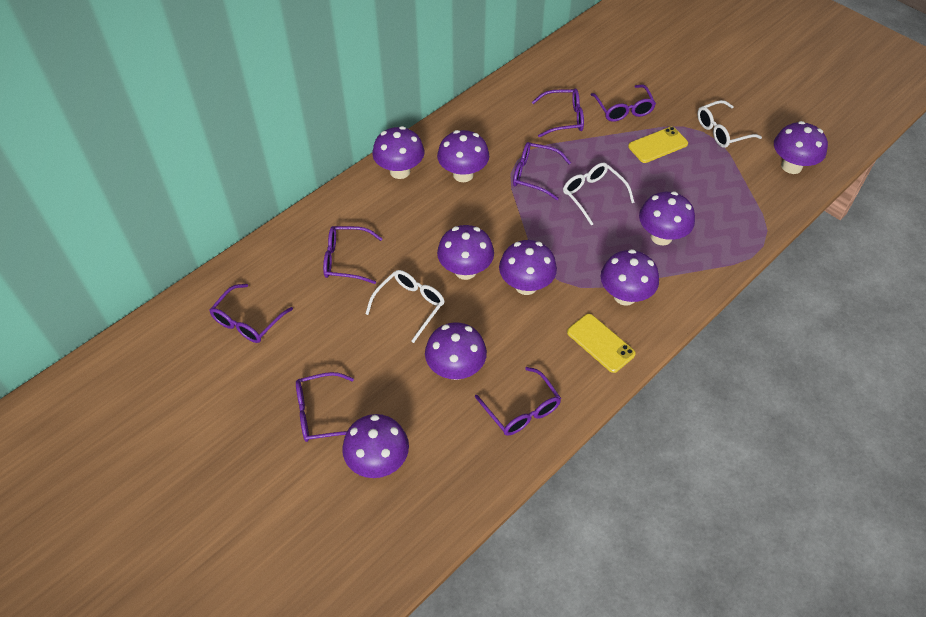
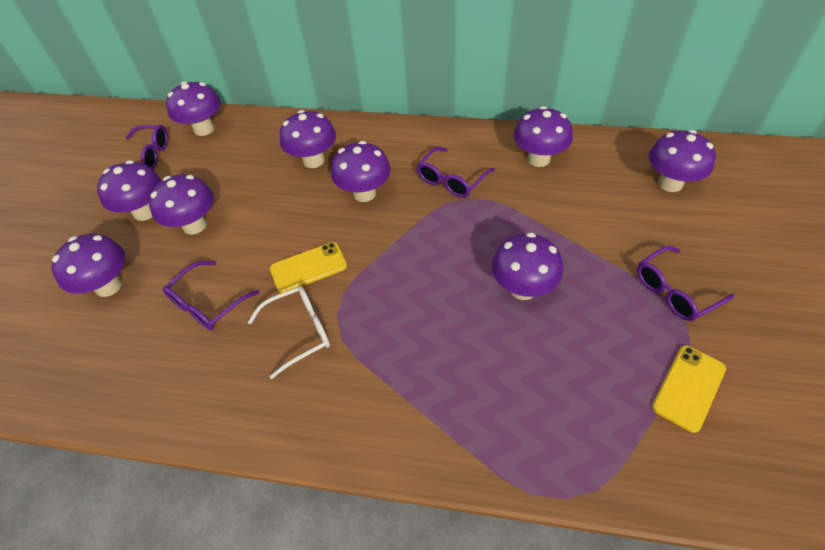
purple glasses: [209,284,293,343] [296,372,354,442] [323,226,383,284] [475,367,561,436] [513,142,571,200] [532,89,584,137] [591,85,656,122] = 7 -> [107,125,168,170] [162,261,260,330] [417,147,495,198] [637,246,734,321] = 4
white glasses: [365,270,445,343] [563,163,634,226] [697,100,762,148] = 3 -> [248,286,330,379] = 1

